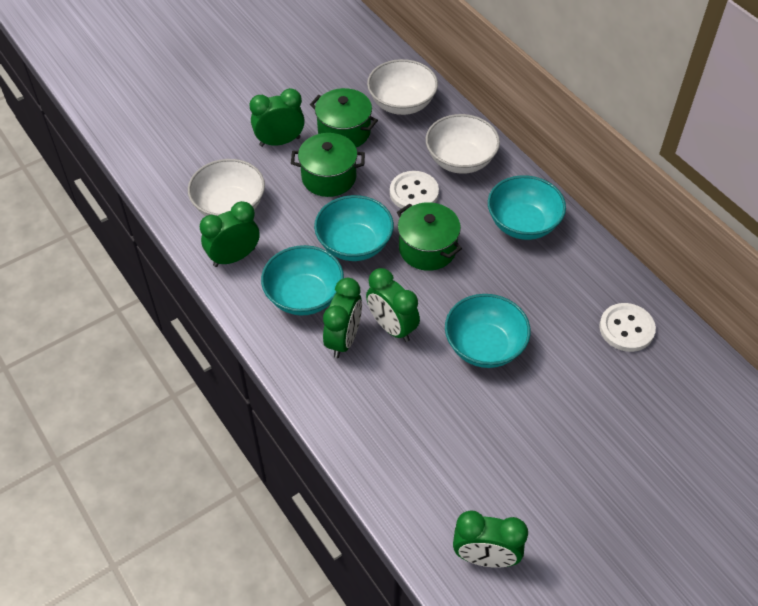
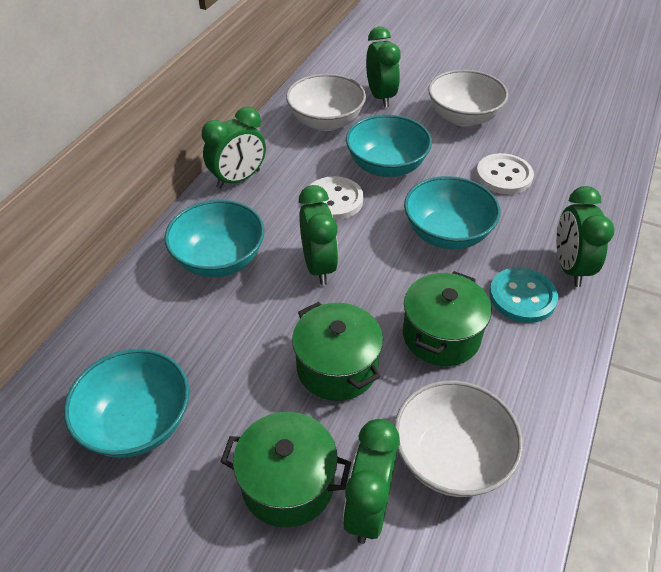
turquoise button: none = 0 -> [489,267,558,323] = 1

